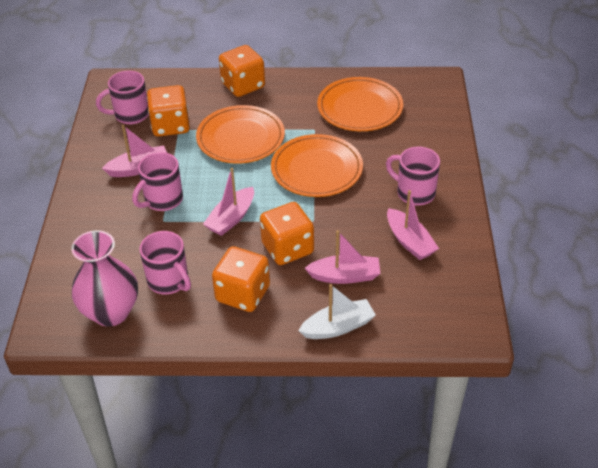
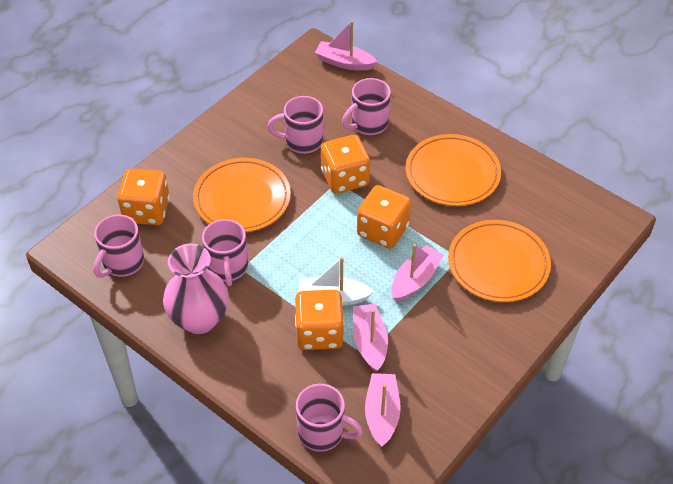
pink mug: [96,71,149,124] [132,152,183,211] [139,231,191,294] [386,147,440,206] = 4 -> [93,215,144,278] [202,219,248,286] [268,96,323,154] [296,384,363,452] [342,78,391,135] = 5

